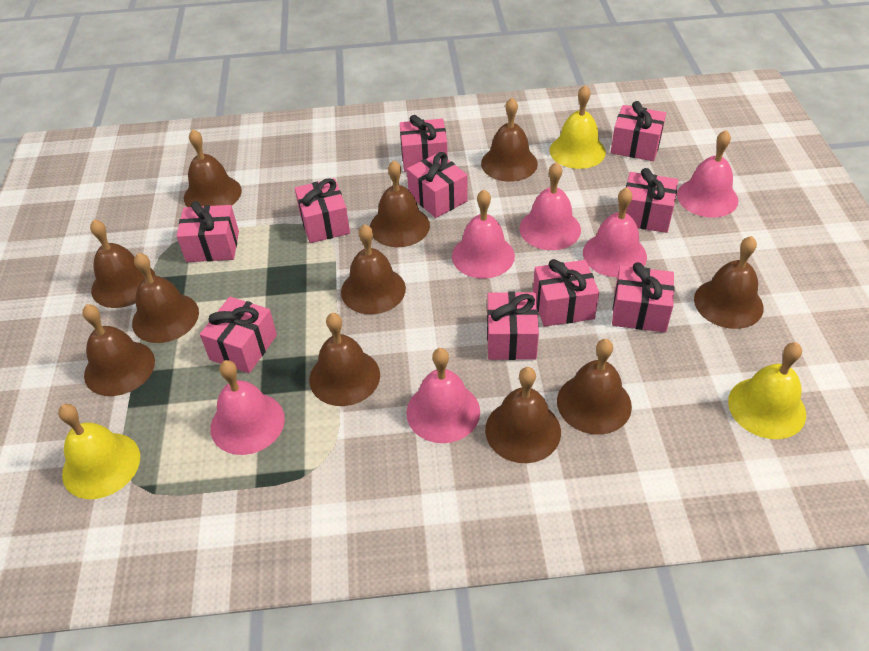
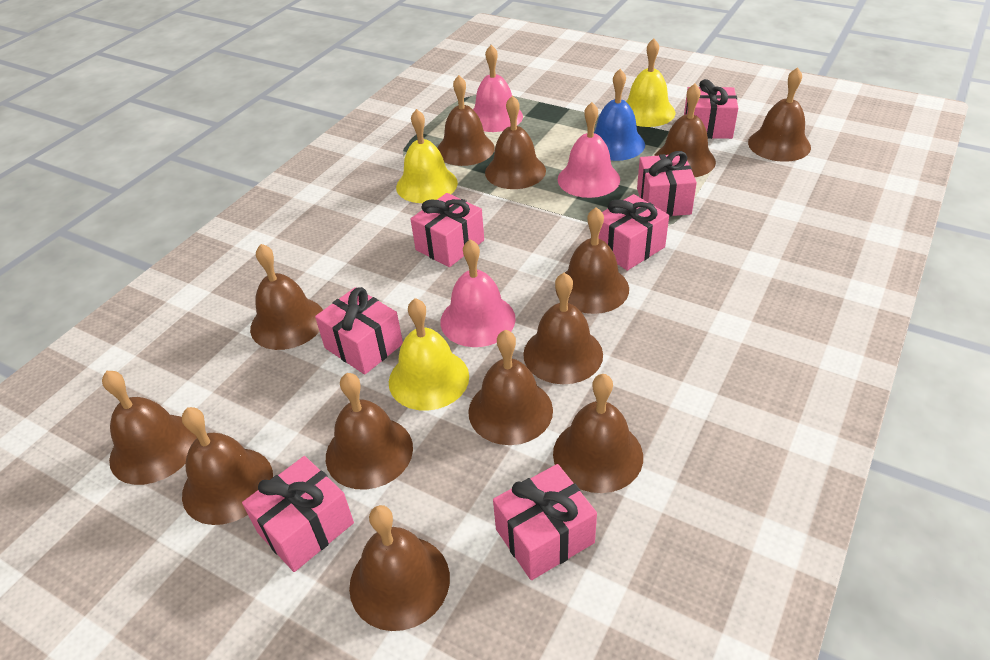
blue bell: none = 0 -> [594,69,645,161] = 1
brown bell: [82,304,155,396] [90,220,156,308] [132,253,199,343] [184,129,242,207] [309,313,380,406] [341,224,406,314] [370,160,430,247] [481,98,538,182] [485,367,561,463] [557,339,632,435] [694,236,764,329] = 11 -> [102,370,197,485] [182,407,273,525] [250,244,323,350] [326,373,413,490] [349,505,450,631] [438,75,495,166] [468,330,553,445] [485,95,546,189] [523,273,603,384] [553,374,643,493] [556,207,629,314] [654,84,716,177] [748,67,811,162] = 13
pink bell: [211,360,285,455] [406,348,480,443] [452,190,515,279] [519,162,581,250] [583,187,647,277] [677,130,738,218] = 6 -> [440,239,516,347] [473,45,523,132] [558,102,620,198] = 3
pink gift: [177,201,239,262] [200,297,277,373] [295,178,350,243] [400,115,448,172] [407,152,468,218] [487,292,539,360] [533,259,599,327] [610,101,666,161] [612,262,675,332] [626,168,678,233] = 10 -> [242,456,354,572] [315,287,403,375] [411,193,484,267] [493,464,597,580] [598,194,669,271] [637,151,697,217] [684,79,738,139] = 7

